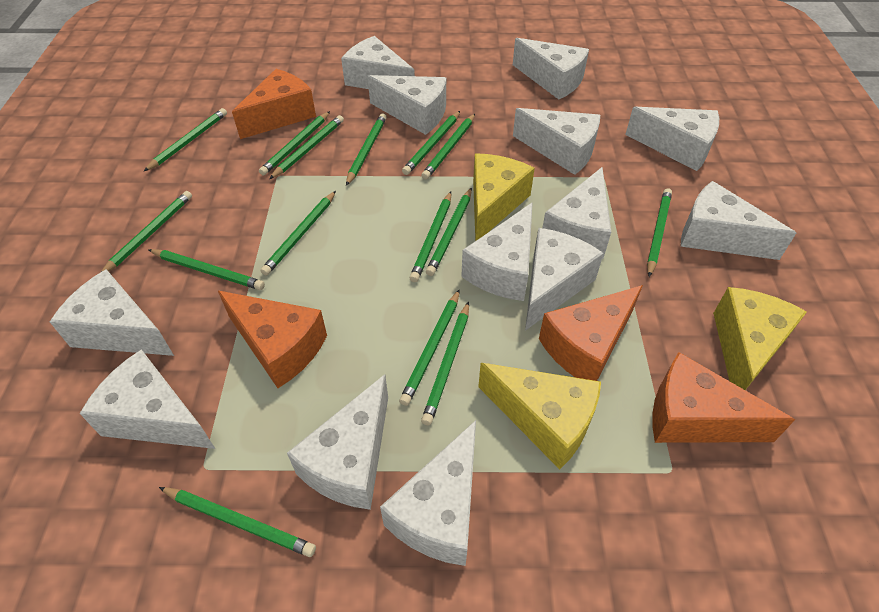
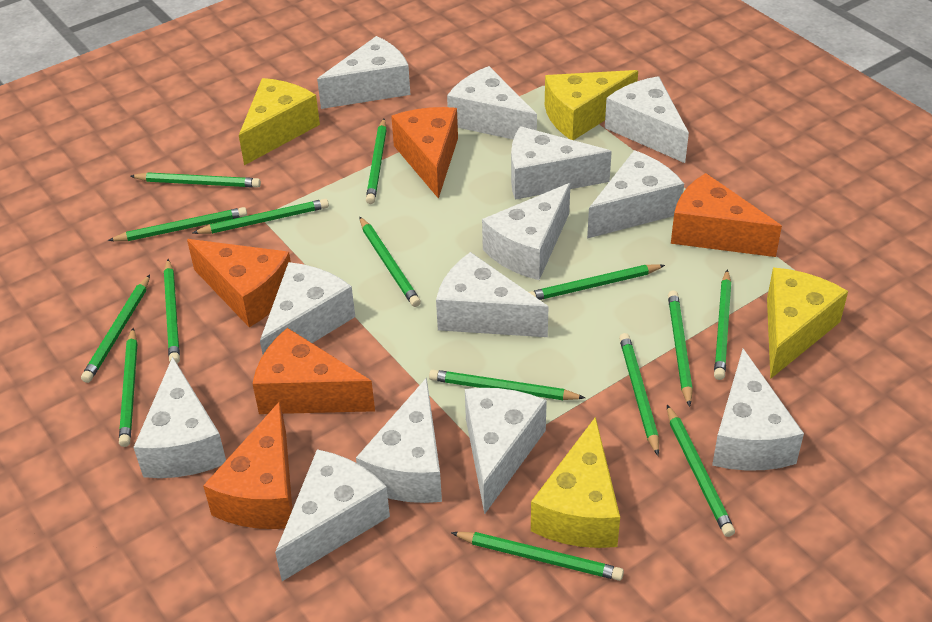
orange cheese: [218,291,327,388] [232,69,316,139] [539,285,643,381] [652,352,795,443] = 4 -> [187,239,291,327] [203,401,292,529] [253,328,375,414] [391,107,458,199] [671,173,782,257] = 5
yellow cheese: [473,153,535,241] [478,363,601,470] [713,287,807,390] = 3 -> [239,78,320,165] [531,417,620,548] [545,70,638,140] [767,268,848,379] = 4

